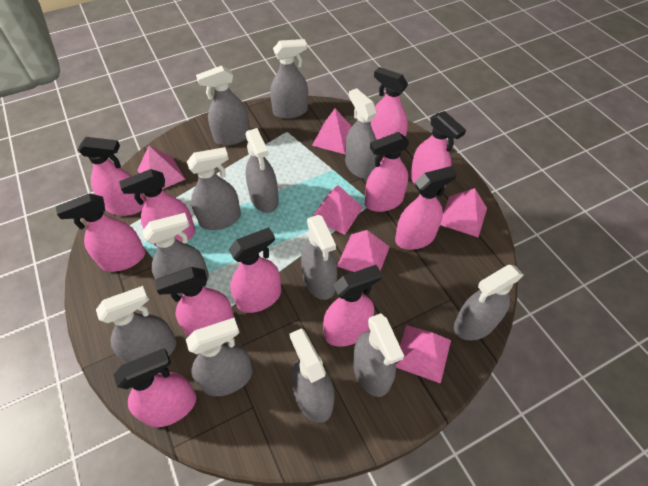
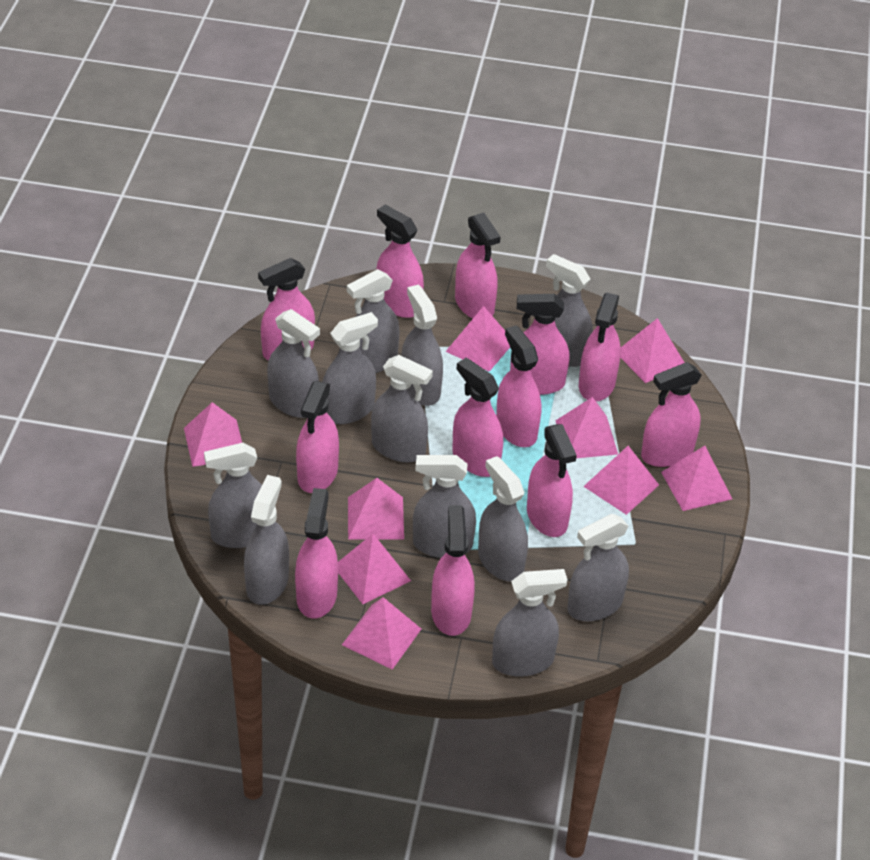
pink pyramid: [137,146,185,189] [312,109,352,154] [312,185,363,235] [337,230,390,272] [396,325,451,384] [440,188,487,238] = 6 -> [184,402,242,467] [338,534,411,604] [342,597,421,670] [348,478,404,540] [445,306,510,372] [555,397,618,458] [583,446,659,515] [620,318,685,383] [661,446,732,511] = 9
pink spray bottle: [56,193,145,272] [78,137,145,216] [114,348,197,427] [119,169,195,247] [155,267,234,336] [228,227,281,313] [323,265,382,347] [365,132,409,212] [371,67,408,140] [395,166,457,250] [410,111,466,191] = 11 -> [258,258,315,360] [295,488,338,619] [296,381,339,493] [376,205,424,318] [431,505,475,636] [452,358,503,477] [455,213,501,318] [496,325,541,447] [510,294,570,395] [527,424,577,537] [579,292,621,402] [641,362,702,467] = 12

